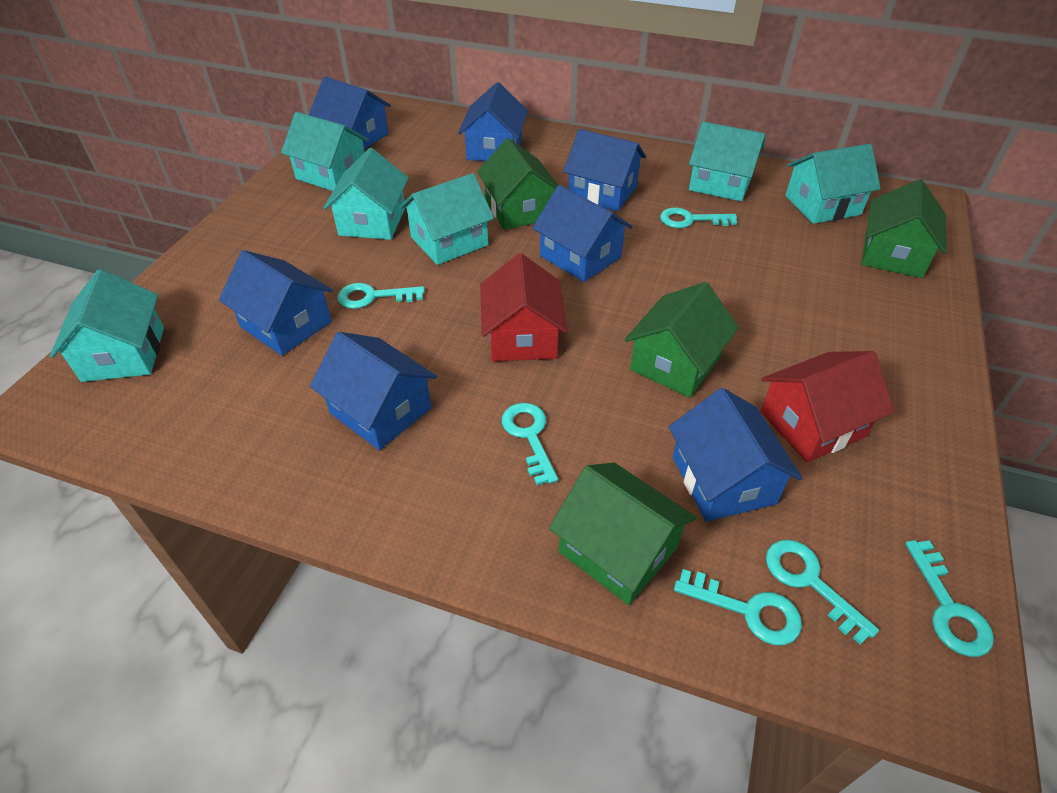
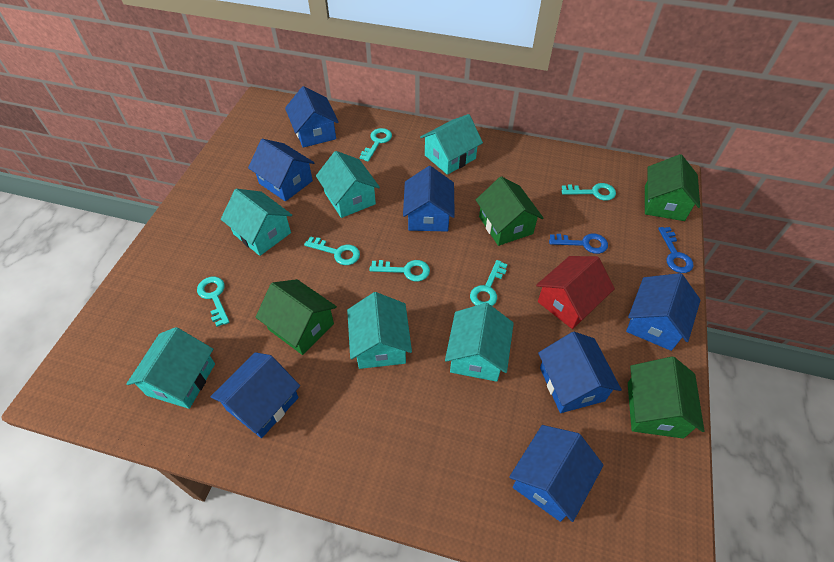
blue key: none = 0 -> [549,233,608,254] [658,227,694,273] = 2
red house: [480,253,568,362] [760,351,894,462] = 2 -> [536,256,615,329] = 1

